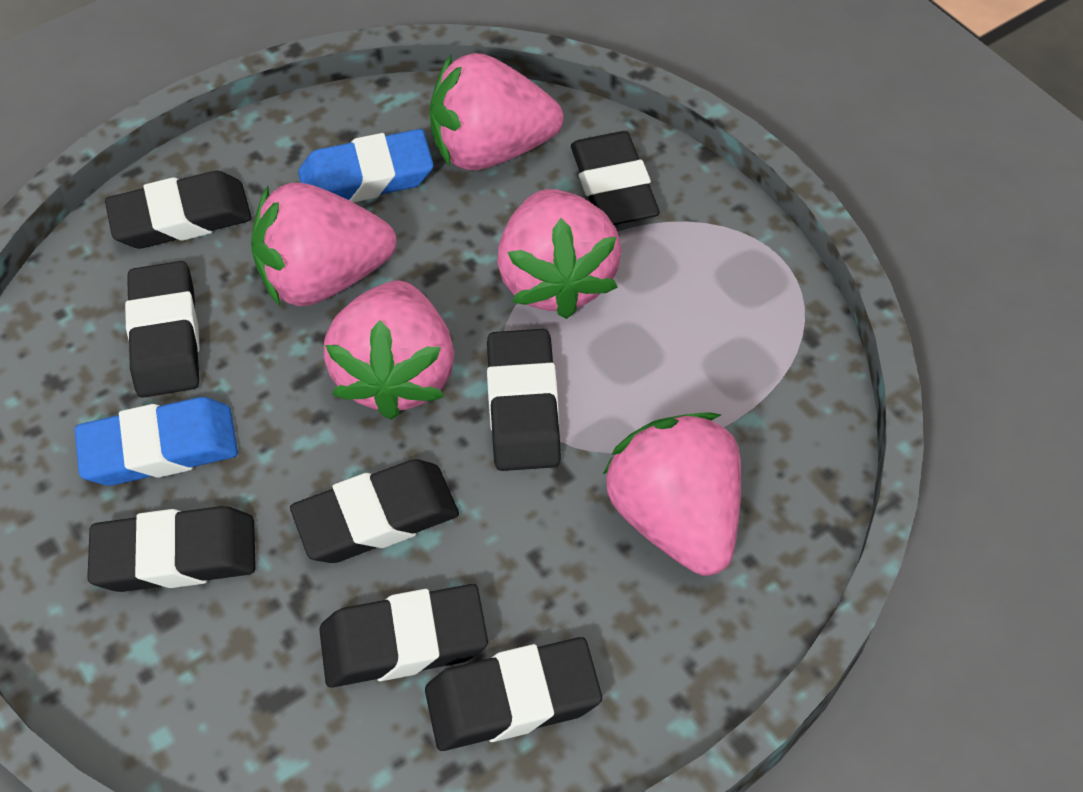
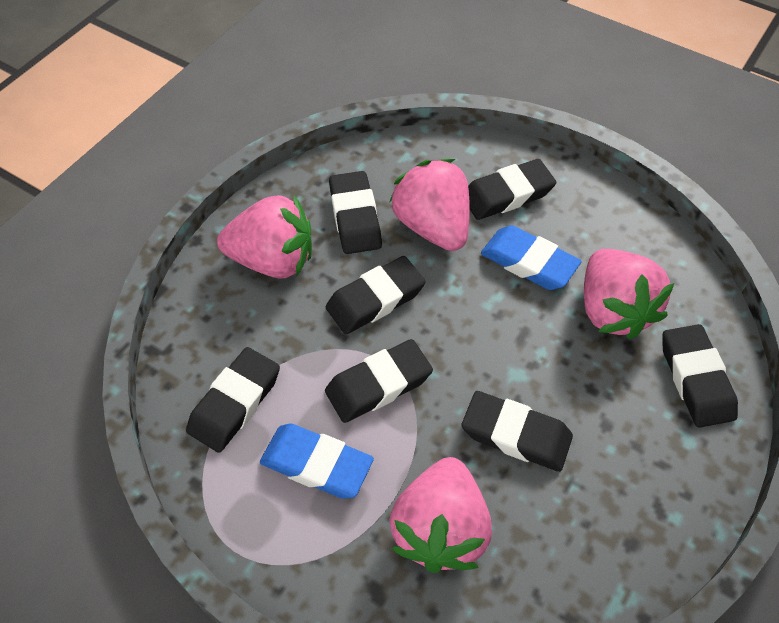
black eraser: [87,506,256,592] [105,171,252,249] [125,261,200,398] [290,459,459,563] [319,584,488,688] [425,637,602,751] [487,329,561,471] [571,131,660,225] = 8 -> [186,347,280,453] [325,339,433,423] [326,256,426,334] [329,171,382,254] [461,391,573,472] [468,159,556,220] [662,324,738,428] = 7
pink strawberry: [251,183,396,306] [323,280,454,420] [430,53,563,170] [497,189,621,319] [603,412,741,576] = 5 -> [217,195,312,279] [389,159,470,251] [389,457,492,573] [584,249,674,339] = 4

